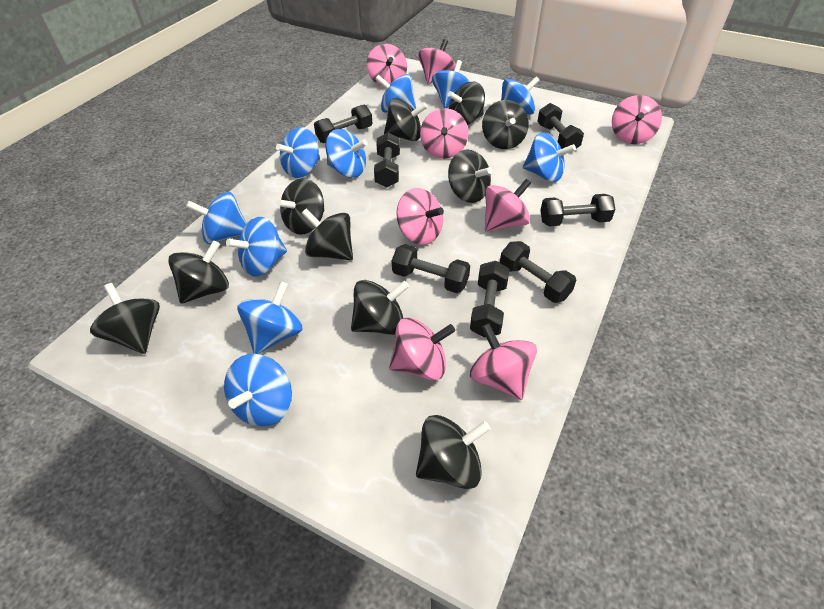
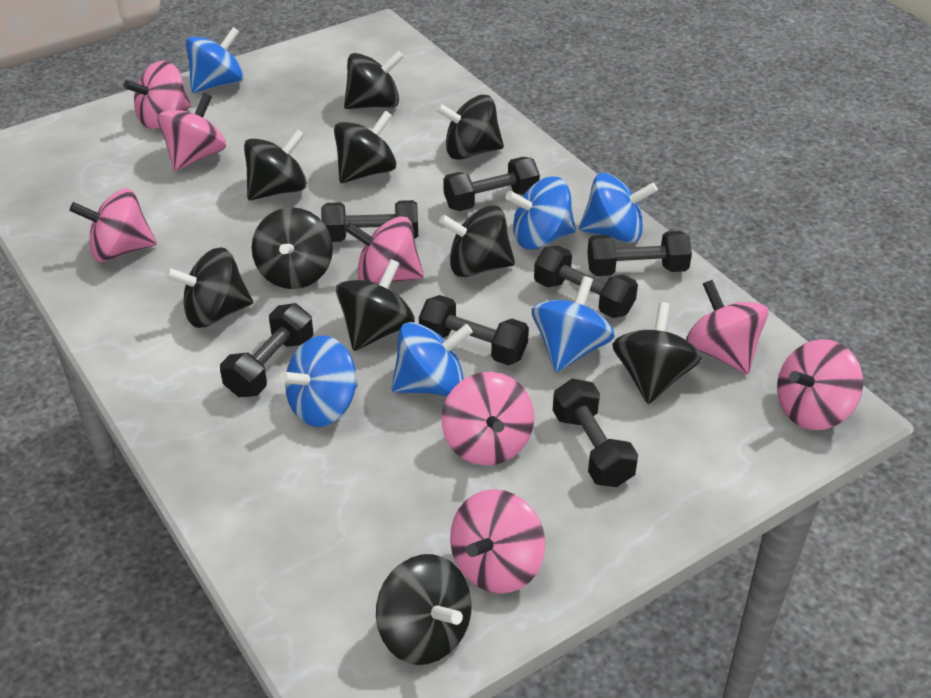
blue spinning top: [186,192,247,244] [224,354,292,426] [226,217,287,277] [237,281,302,354] [276,127,320,178] [325,129,367,177] [375,74,416,113] [432,60,470,108] [501,76,540,115] [523,132,576,182] = 10 -> [186,27,244,93] [279,336,358,427] [392,322,473,396] [506,176,576,249] [532,276,615,372] [579,173,658,243] = 6

